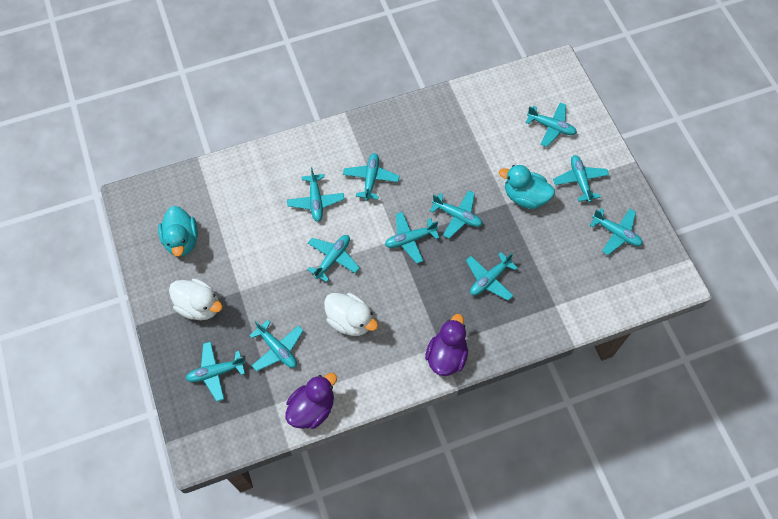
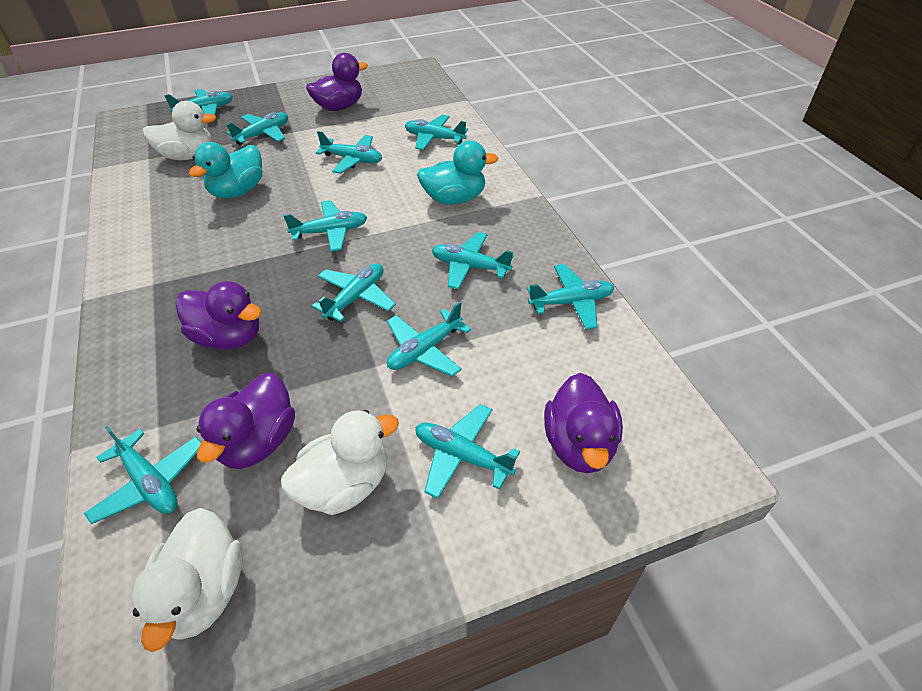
purple duck: [285,373,337,429] [425,314,468,376] = 2 -> [176,281,262,350] [196,373,295,469] [306,53,368,111] [544,373,623,473] = 4
white duck: [169,278,223,320] [324,293,378,336] = 2 -> [131,508,242,652] [143,101,216,160] [281,410,399,515] = 3

